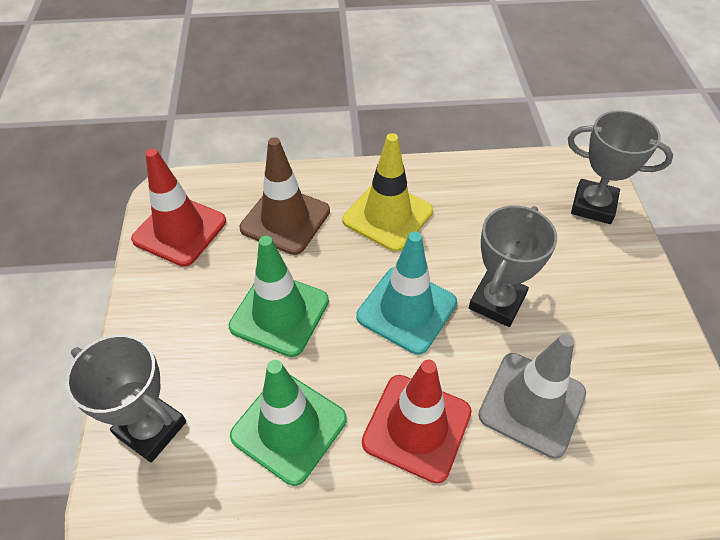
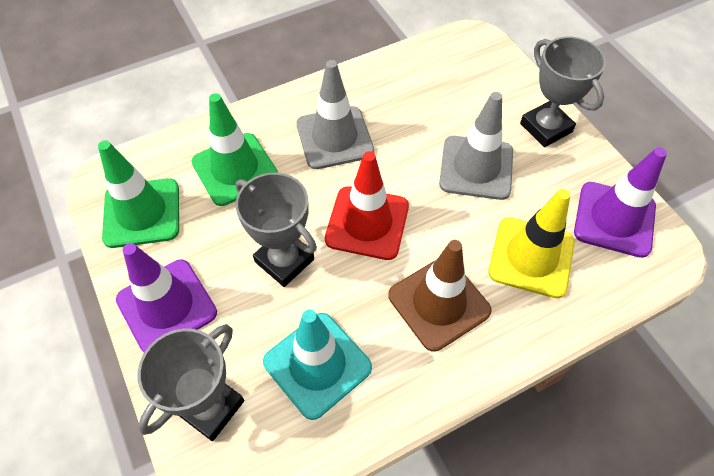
grey traffic cone: [478,334,586,459] = 1 -> [297,60,374,169] [439,92,513,200] = 2
purple traffic cone: none = 0 -> [116,243,217,352] [574,147,667,258] = 2
red traffic cone: [131,148,226,267] [362,360,472,484] = 2 -> [325,151,409,260] = 1

